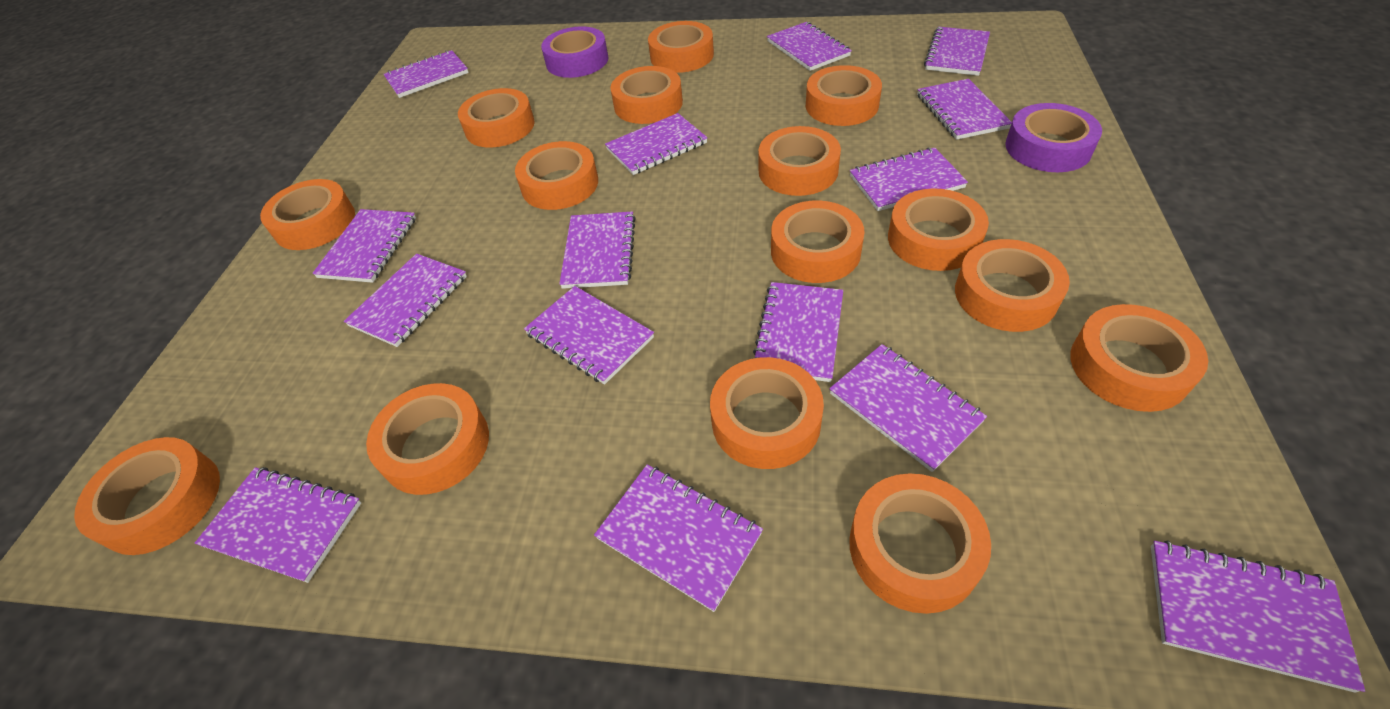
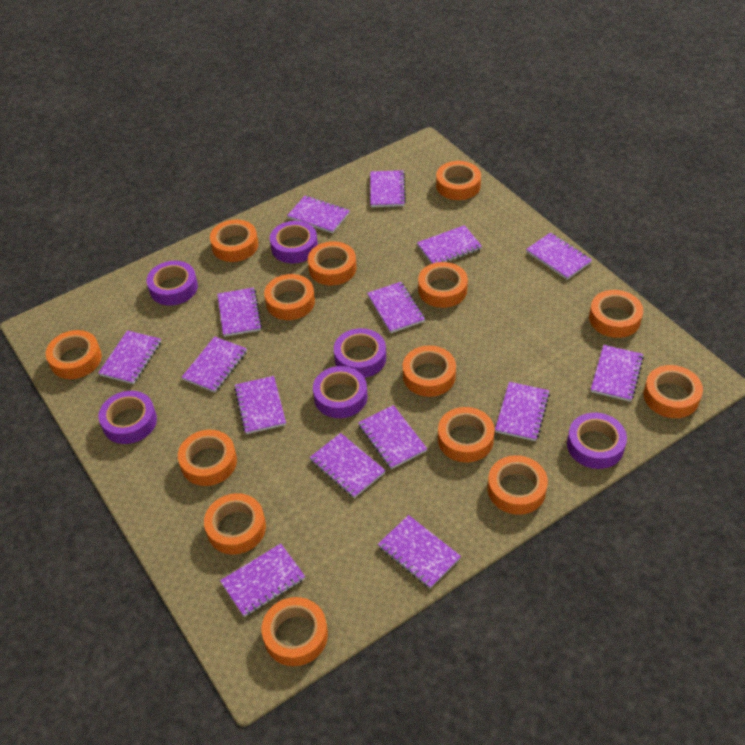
orange tape: [74,437,220,555] [260,179,355,250] [366,383,489,495] [458,88,535,148] [515,141,598,210] [610,66,683,124] [648,21,714,73] [710,357,824,469] [759,126,841,196] [771,200,865,283] [806,65,882,126] [849,473,991,614] [888,189,989,271] [955,239,1070,332] [1070,304,1208,412] = 15 -> [46,330,102,379] [178,430,237,486] [204,493,266,555] [210,220,258,262] [262,597,328,666] [264,274,315,320] [308,241,356,286] [403,345,456,397] [418,262,468,308] [436,161,481,200] [438,407,495,463] [488,455,548,515] [589,290,643,338] [644,365,703,418] = 14
purple tape: [541,26,609,78] [1005,103,1102,172] = 2 -> [99,391,157,444] [147,261,198,306] [270,221,318,263] [313,366,367,418] [334,328,386,378] [567,413,627,469] = 6

